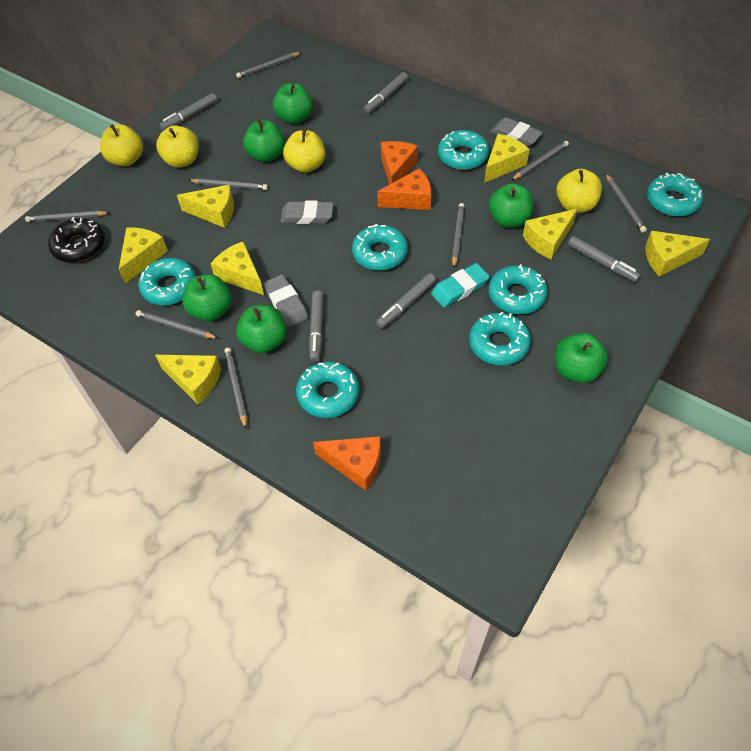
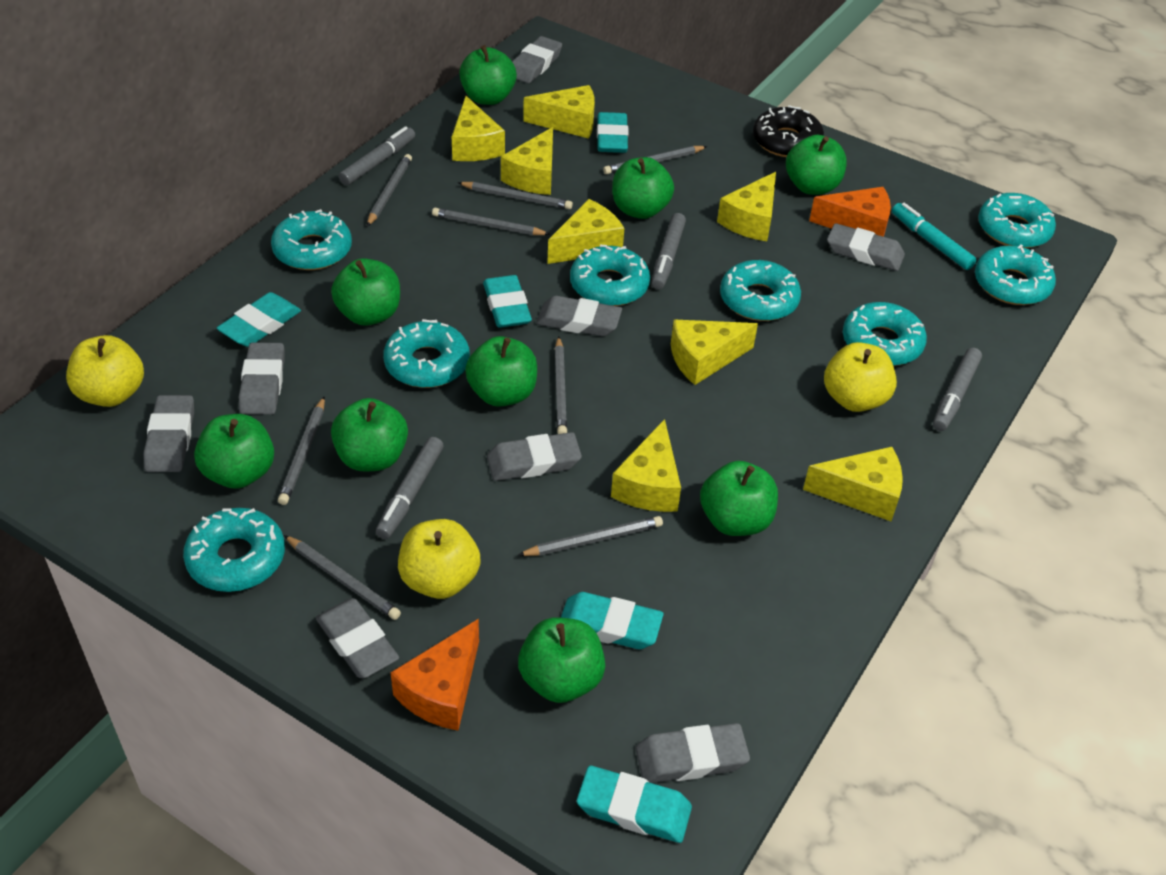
green apple: [182,274,232,321] [236,305,287,353] [243,119,285,162] [273,83,313,124] [489,183,534,228] [555,333,608,383] = 6 -> [194,414,274,489] [331,258,400,326] [331,398,408,471] [459,45,517,105] [465,336,537,407] [518,617,605,703] [612,157,674,219] [700,461,778,536] [786,135,847,195] = 9
grey eraser: [263,275,308,327] [280,200,333,224] [490,117,543,147] = 3 -> [143,395,194,472] [239,342,285,415] [316,598,399,678] [487,432,582,481] [512,36,562,83] [536,296,622,336] [636,723,750,783] [827,223,905,271] = 8
grey marker: [159,93,217,131] [309,291,323,362] [364,72,408,114] [376,273,436,329] [568,236,641,282] = 5 -> [339,126,415,185] [376,437,444,539] [651,213,686,289] [933,348,982,431] = 4
orange cheese: [313,436,381,491] [377,168,431,210] [381,141,418,185] = 3 -> [391,619,479,731] [809,187,891,237] = 2
turquoise donut: [138,258,196,305] [296,362,359,418] [352,224,408,271] [438,130,489,170] [469,312,531,366] [488,264,548,314] [647,173,703,216] = 7 -> [183,508,285,592] [271,209,352,270] [383,319,470,388] [570,245,650,306] [720,260,801,321] [843,302,927,366] [975,244,1056,305] [978,193,1056,248] = 8
turquoise eraser: [431,263,490,307] = 1 -> [217,292,301,347] [483,275,532,328] [561,592,664,649] [577,766,692,843] [597,112,629,153] = 5
turquoise marker: none = 0 -> [892,203,976,270] = 1
yellow apple: [100,124,143,166] [156,125,199,168] [283,129,325,173] [556,169,602,213] = 4 -> [66,335,144,407] [398,519,481,599] [824,342,897,412] = 3
yellow cheese: [119,227,168,284] [155,355,221,404] [177,185,234,228] [211,242,264,295] [484,134,530,183] [523,209,577,259] [645,231,710,277] = 7 -> [452,96,505,161] [501,127,553,195] [523,85,595,139] [547,199,624,264] [611,419,681,512] [671,320,758,385] [717,172,776,241] [803,447,903,521] = 8

